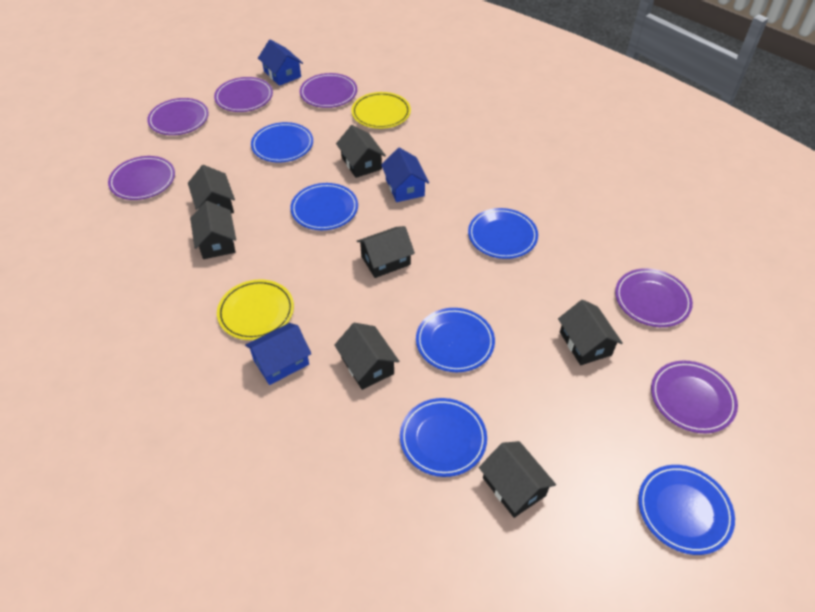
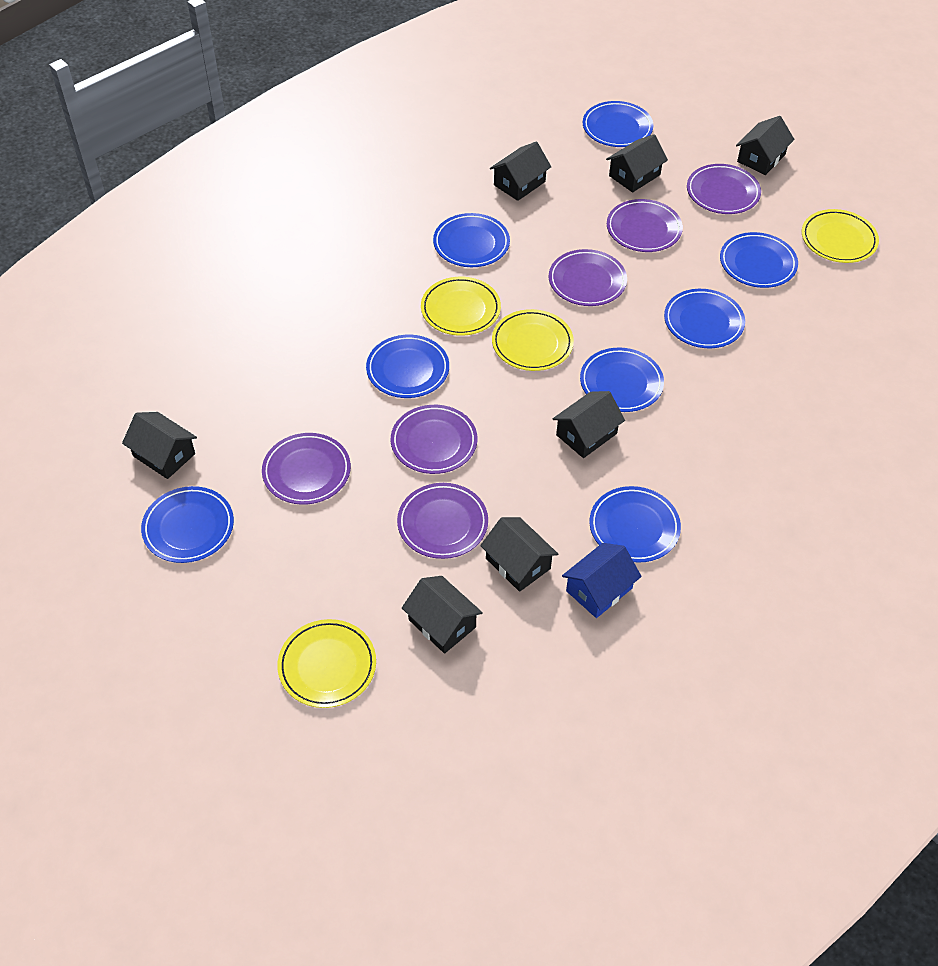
blue house: [245,323,311,385] [258,40,303,86] [381,148,429,202] = 3 -> [562,543,642,618] = 1
blue plate: [251,122,313,163] [290,183,358,230] [400,398,487,477] [416,308,495,372] [468,208,538,259] [638,465,735,555] = 6 -> [141,486,234,563] [366,335,449,398] [433,213,510,267] [580,348,664,412] [583,101,654,147] [589,486,681,563] [664,289,745,348] [720,232,798,288] = 8
yellow plate: [217,279,294,340] [351,92,411,129] = 2 -> [277,619,376,708] [421,277,501,336] [492,309,574,371] [802,209,879,263] = 4

